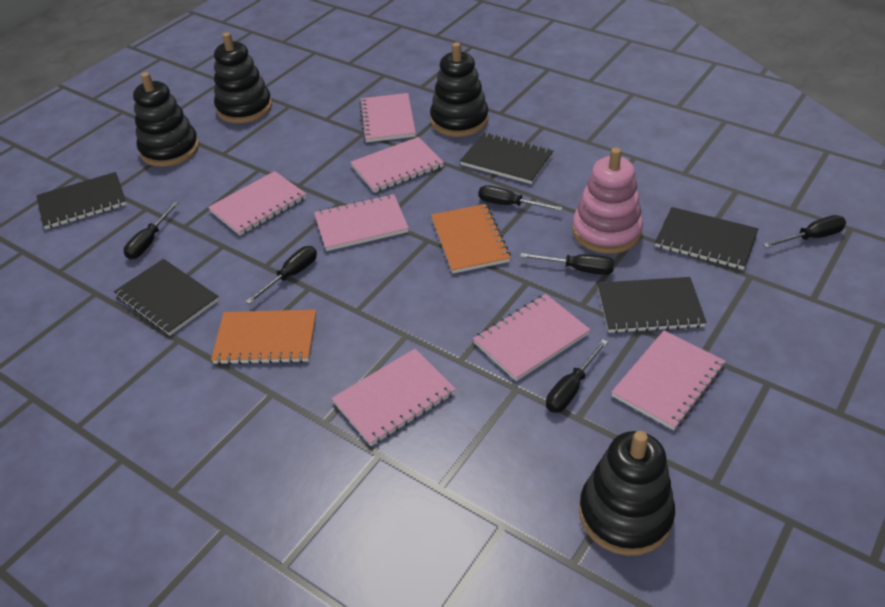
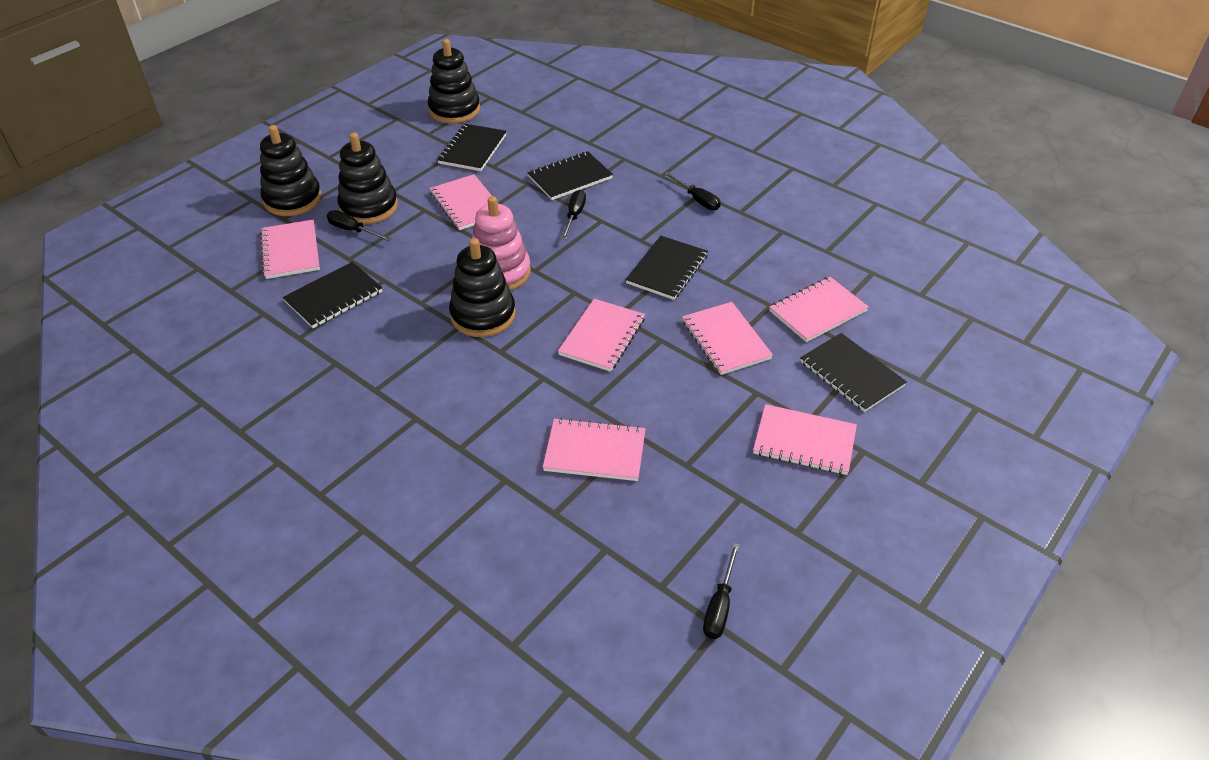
black screwdriver: [124,201,179,260] [245,246,317,304] [478,185,563,211] [520,253,615,275] [546,339,608,413] [763,215,846,248] = 6 -> [327,210,392,241] [561,190,586,240] [664,172,721,210] [703,543,740,639] = 4
orange notebook: [211,310,316,365] [431,204,511,273] = 2 -> none = 0

